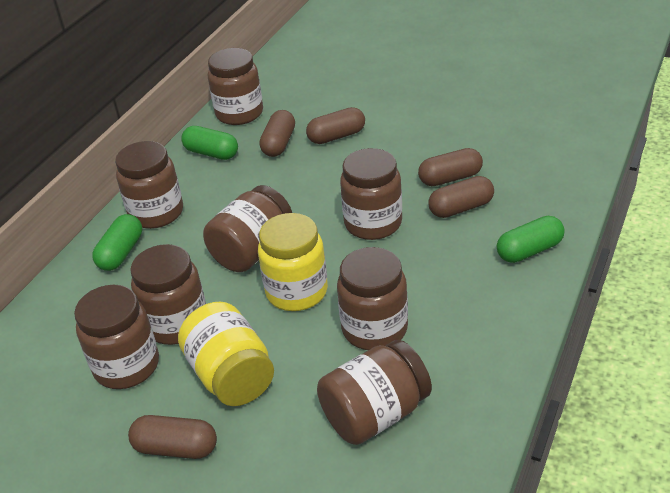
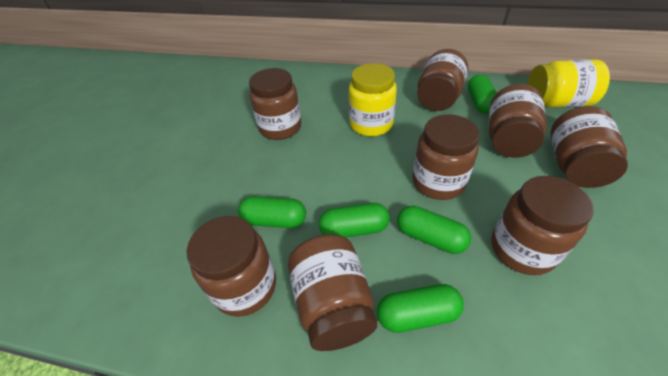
brown capsule: [128,415,217,459] [259,110,295,157] [306,107,365,144] [418,148,483,186] [429,176,494,218] = 5 -> none = 0
green capsule: [92,214,142,271] [181,126,238,160] [497,216,565,263] = 3 -> [238,196,306,228] [319,203,390,238] [377,284,464,333] [397,206,471,254] [468,75,497,114] = 5

